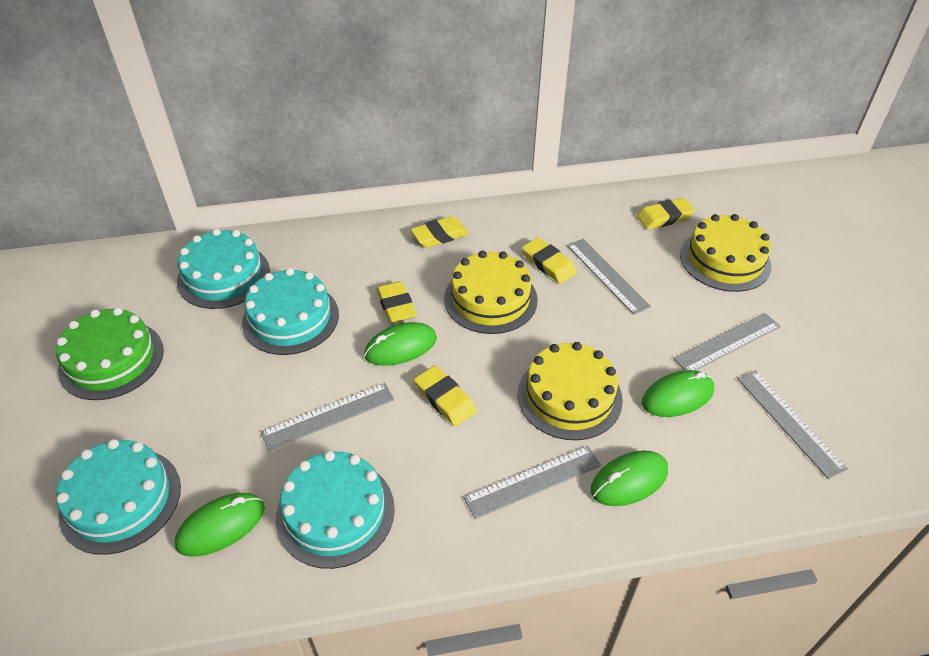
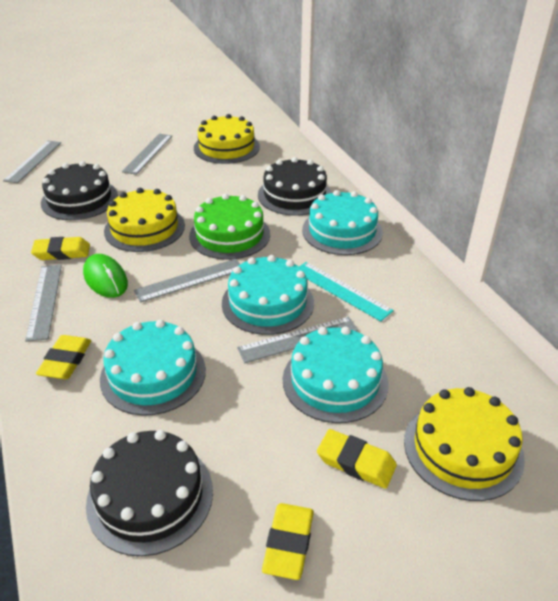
black cake: none = 0 -> [41,161,118,220] [86,430,213,556] [258,157,332,216] = 3
green mouse: [175,493,265,557] [364,322,437,366] [591,450,668,506] [642,370,714,417] = 4 -> [83,254,128,298] = 1
turquoise ruler: none = 0 -> [299,262,394,321] = 1
yellow eraser: [376,281,417,323] [411,216,469,248] [414,366,477,427] [522,237,577,284] [636,198,695,230] = 5 -> [31,237,90,260] [36,335,91,379] [262,503,314,580] [317,429,397,489] = 4

